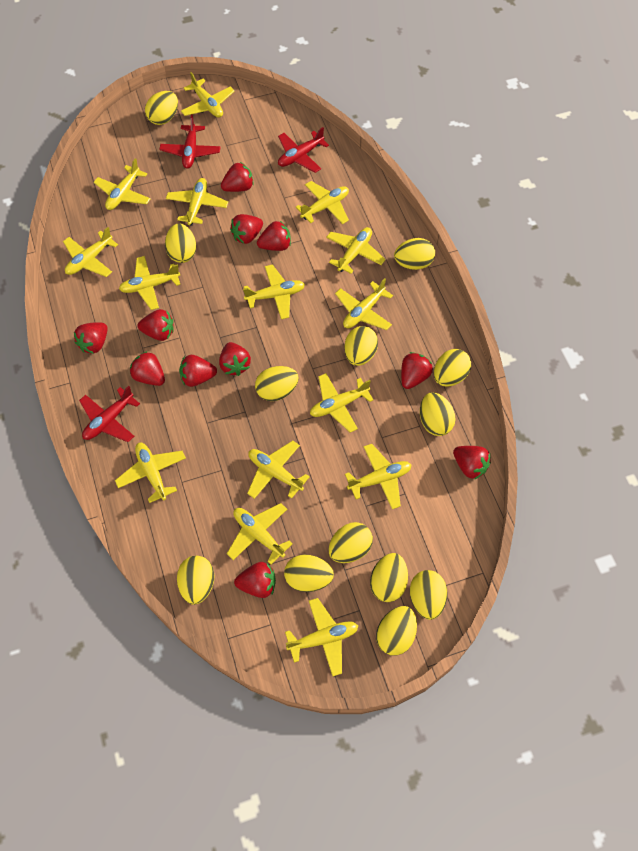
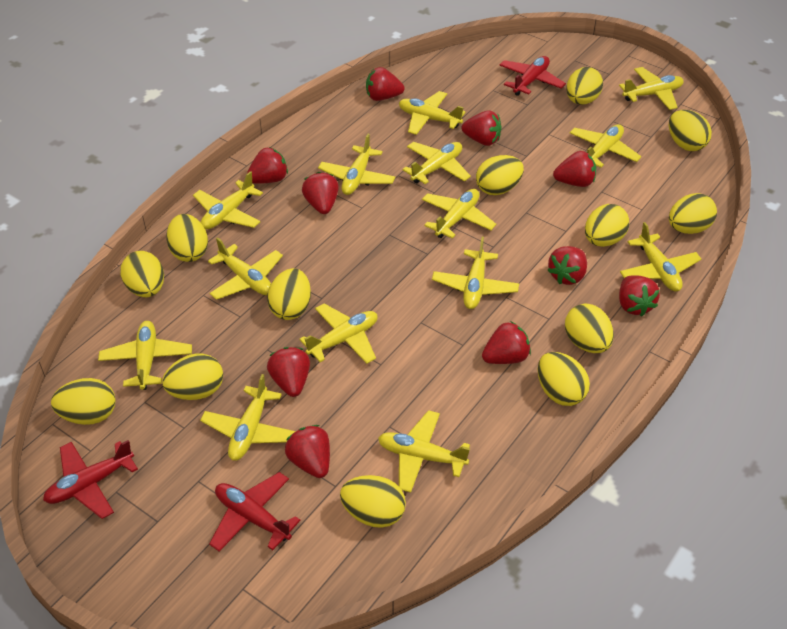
red strawberry: [74,322,108,354] [130,351,165,386] [138,309,174,341] [179,355,217,387] [219,342,251,376] [221,162,254,192] [230,214,263,244] [234,562,276,598] [257,221,291,251] [401,352,433,389] [453,446,491,480] = 11 -> [247,147,288,184] [267,347,310,397] [285,425,330,478] [302,172,339,214] [366,67,405,101] [462,110,502,146] [482,322,531,364] [548,246,587,285] [553,151,596,187] [619,275,660,317] = 10
yellow plane: [63,227,118,277] [94,158,151,210] [115,443,186,503] [119,256,180,310] [166,178,228,226] [181,72,234,118] [227,503,293,564] [243,264,305,319] [247,441,310,499] [285,598,358,677] [296,181,349,224] [310,373,373,433] [326,227,386,274] [335,278,393,330] [345,444,411,509] = 15 -> [98,321,192,390] [193,171,263,229] [200,374,296,461] [208,237,283,300] [299,303,378,364] [318,134,395,195] [378,410,470,493] [399,91,466,135] [402,142,471,184] [422,189,496,239] [432,237,519,309] [570,125,641,168] [619,67,684,110] [620,222,701,292] = 14

